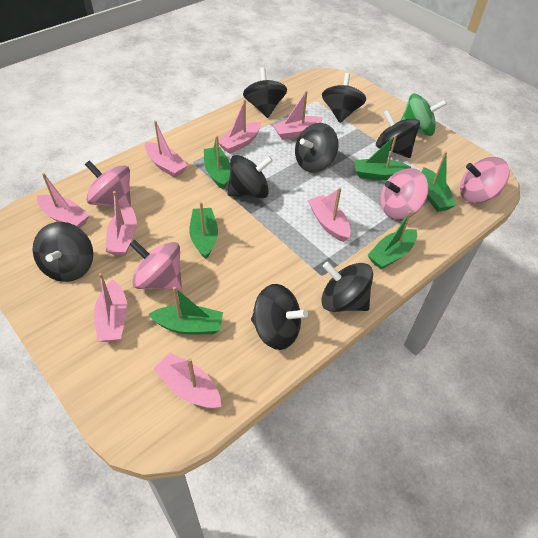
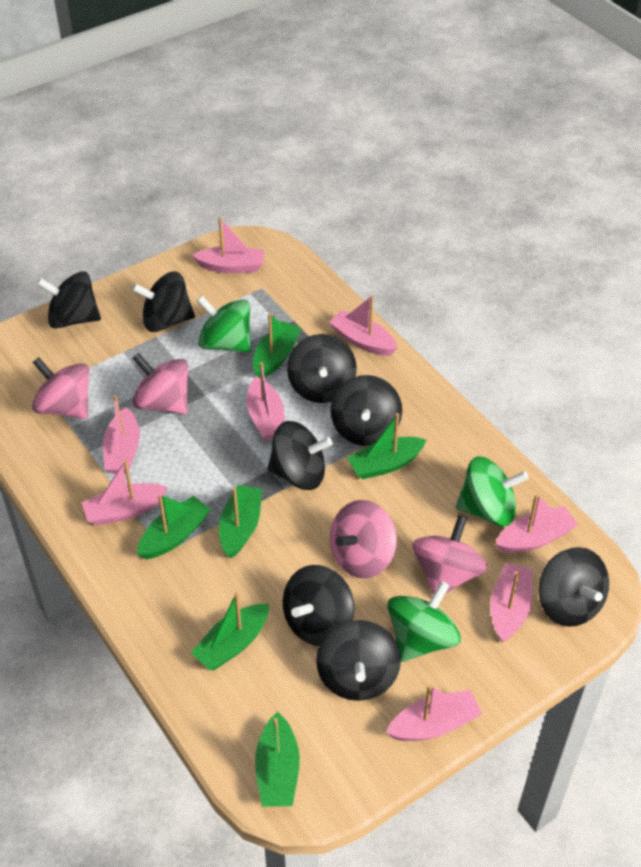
green spinning top: [401,93,447,136] = 1 -> [197,296,251,353] [387,581,461,662] [456,457,529,526] = 3

